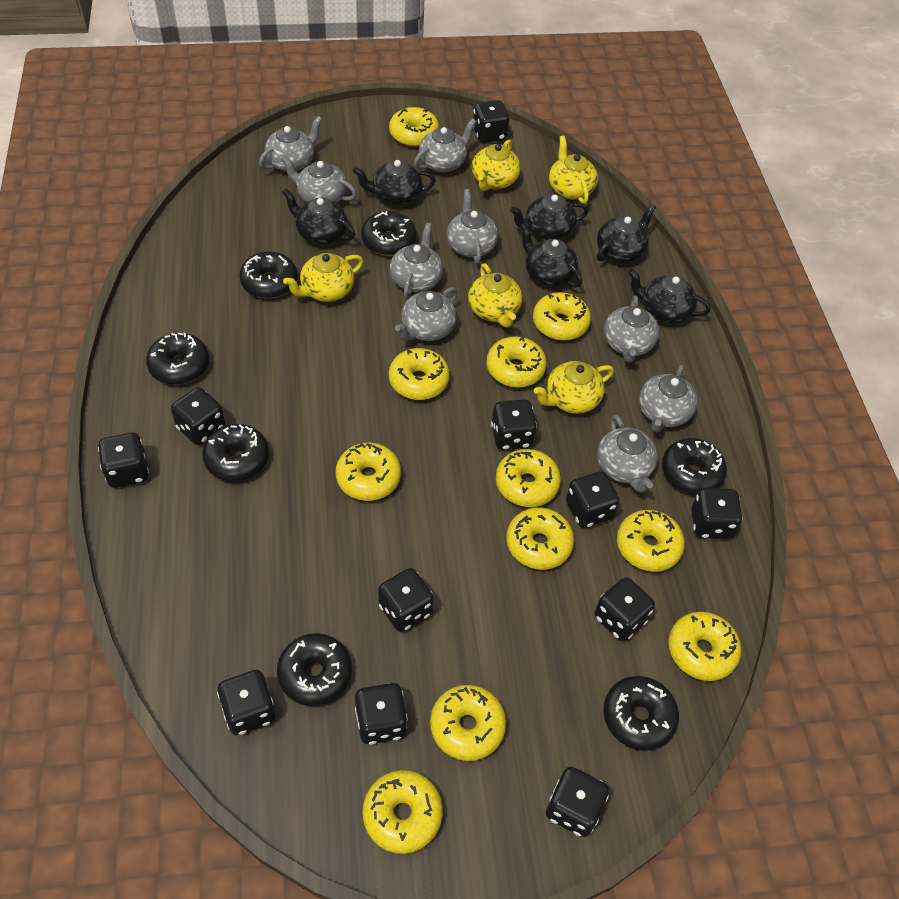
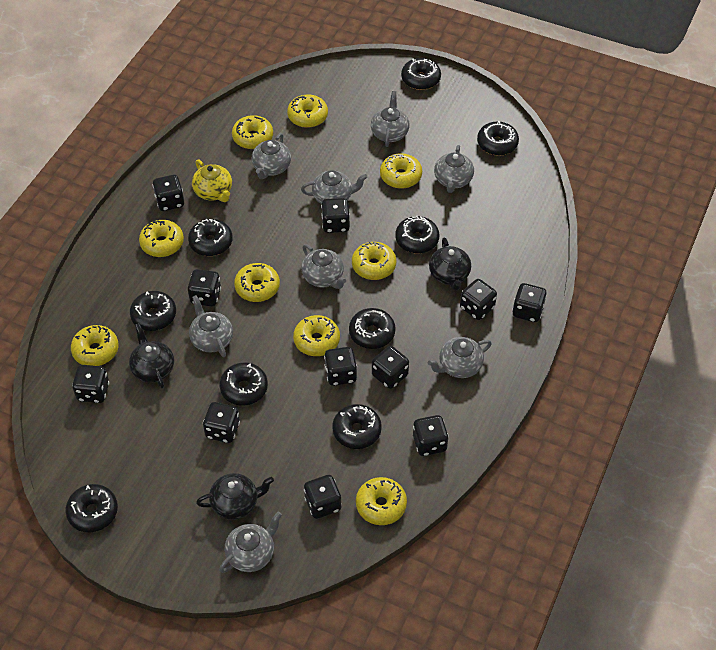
black donut: [146,333,209,385] [202,424,269,481] [239,252,298,298] [277,633,352,706] [361,211,416,256] [603,676,679,751] [662,438,727,495] = 7 -> [65,484,118,532] [130,291,176,331] [188,219,233,256] [220,362,268,406] [332,404,382,449] [349,308,396,349] [395,216,439,253] [401,58,441,90] [477,121,519,156] = 9
black teapot: [282,189,355,245] [353,160,436,206] [510,194,589,240] [520,223,582,288] [597,204,656,263] [628,269,711,324] = 6 -> [129,323,174,388] [196,473,274,520] [429,237,471,291] = 3
grey teapot: [259,116,322,172] [281,155,357,203] [390,223,443,298] [395,287,457,341] [414,118,476,173] [447,189,498,264] [597,415,658,493] [604,296,659,363] [639,365,698,433] = 9 -> [189,295,233,357] [219,512,282,573] [252,133,291,179] [301,170,367,204] [301,244,346,289] [371,91,409,147] [428,337,492,378] [434,145,474,193] = 8
yellow donut: [336,443,401,501] [363,770,443,854] [389,107,439,147] [389,348,450,400] [430,685,506,761] [486,336,547,388] [496,449,561,507] [506,507,574,570] [533,292,591,341] [617,510,685,572] [668,612,741,681] = 11 -> [71,325,119,366] [139,220,184,257] [232,115,273,149] [234,263,280,302] [287,95,328,128] [293,315,340,356] [352,242,396,280] [356,477,407,525] [380,153,422,189] = 9
yellow teapot: [283,253,363,302] [468,263,522,328] [472,139,520,191] [534,361,614,414] [549,135,598,204] = 5 -> [192,159,232,202] = 1

